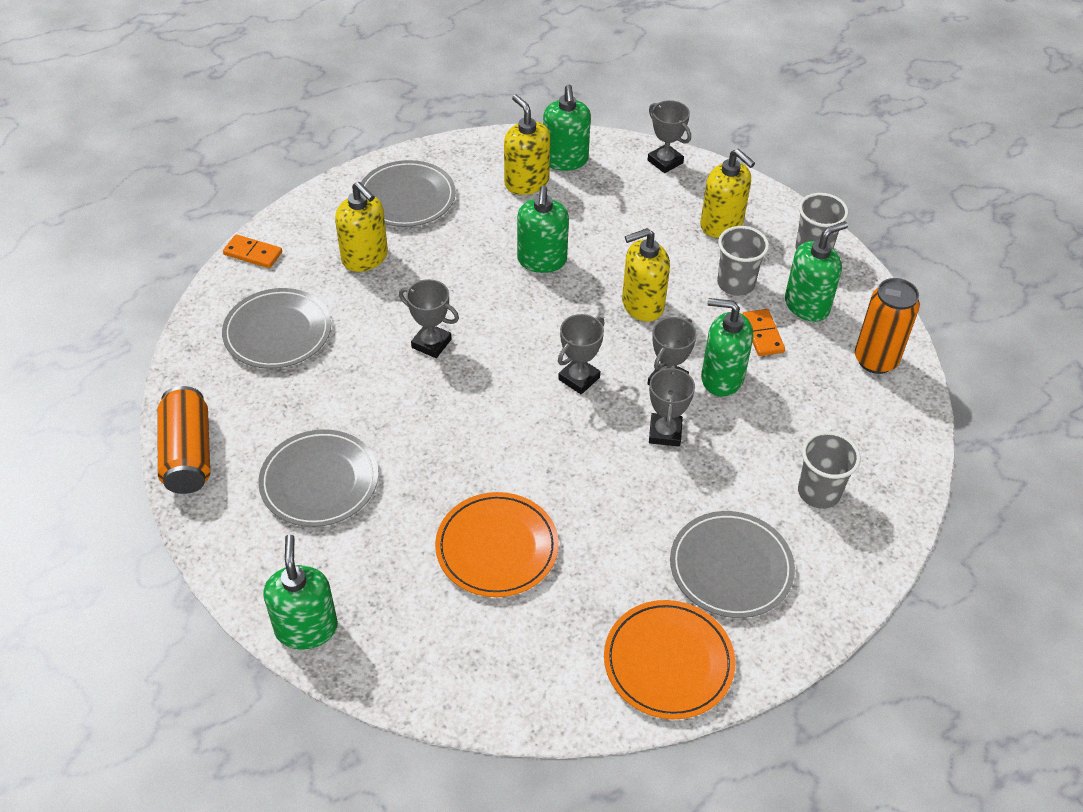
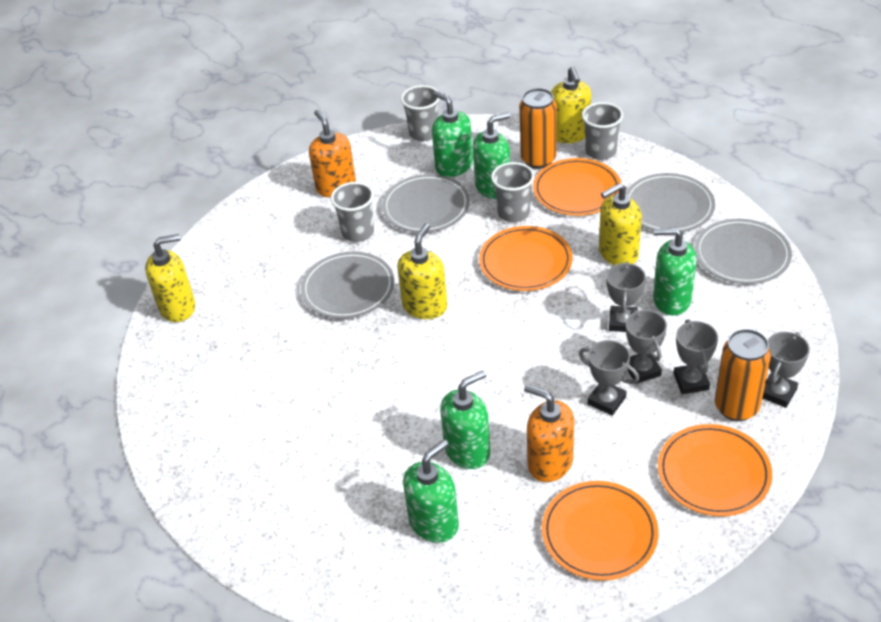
grey cup: [717,226,769,296] [795,193,848,250] [798,431,861,509] = 3 -> [331,182,374,242] [401,85,440,141] [491,162,534,222] [582,102,623,160] = 4
orange domino: [223,234,282,268] [742,309,785,356] = 2 -> none = 0
orange plate: [435,492,559,597] [604,600,735,719] = 2 -> [479,226,572,291] [533,158,621,216] [541,481,659,581] [658,424,772,516] = 4
orange soap dispenser: none = 0 -> [309,110,356,197] [524,385,574,482] = 2

